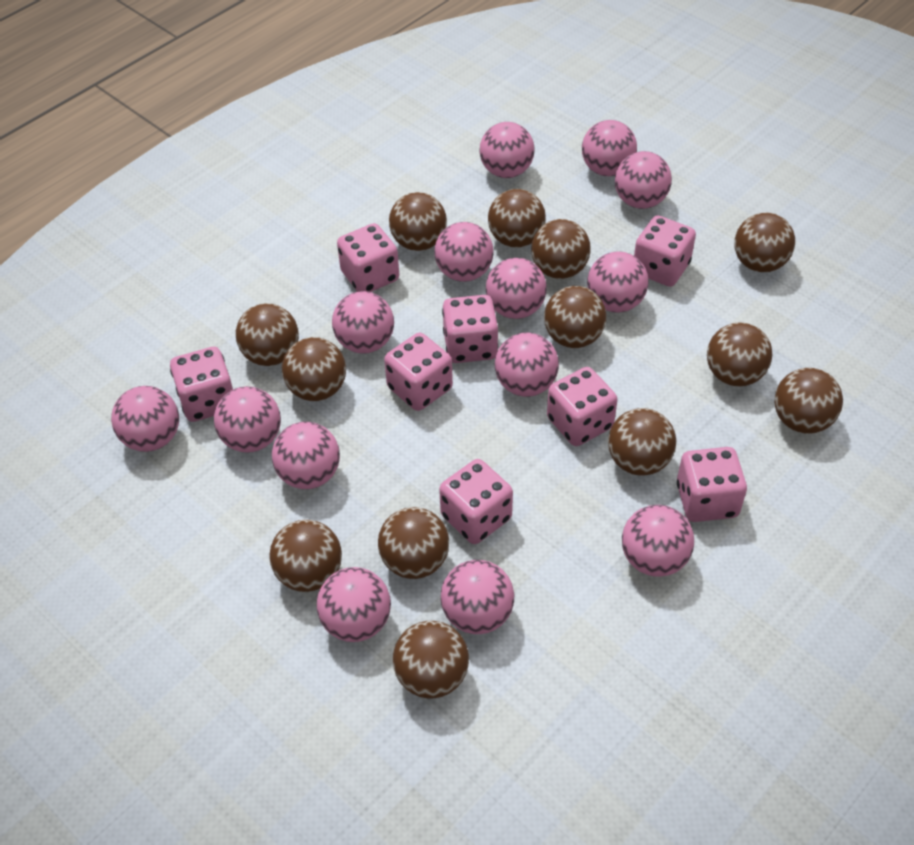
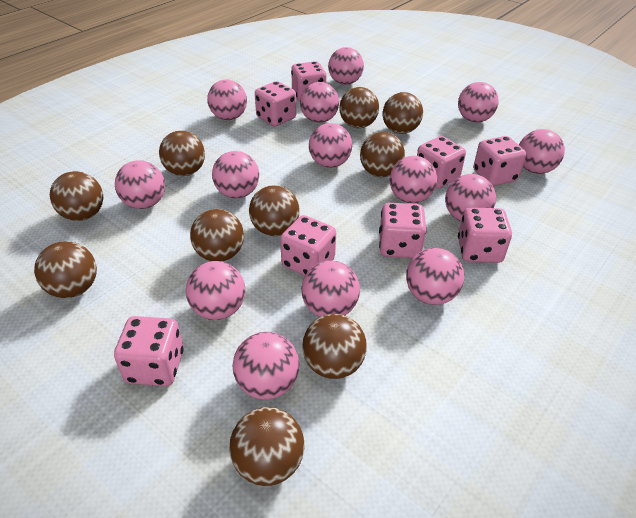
brown ball: [236,303,299,366] [269,520,342,592] [282,337,346,401] [378,507,449,579] [389,192,447,251] [393,621,469,698] [488,189,546,248] [531,219,591,279] [544,286,606,348] [608,408,676,476] [707,322,773,387] [735,213,795,272] [774,368,843,434] = 13 -> [34,241,97,298] [50,171,103,221] [159,131,205,176] [190,209,244,262] [229,407,305,486] [249,185,300,236] [302,314,367,379] [339,87,379,128] [360,132,405,177] [383,92,423,134] = 10

